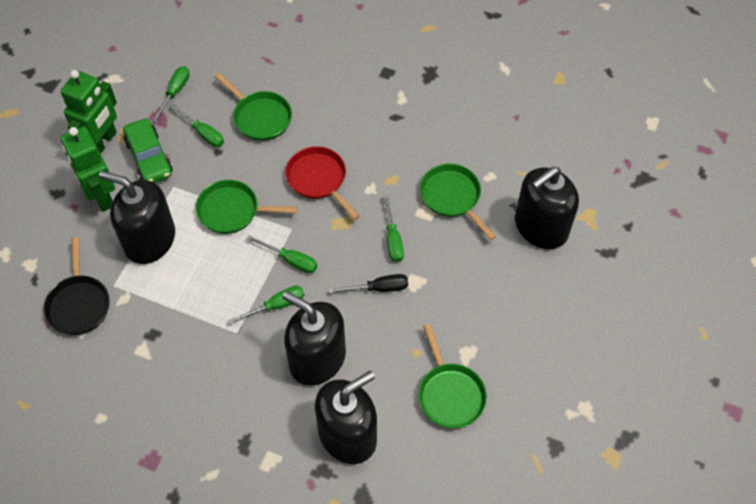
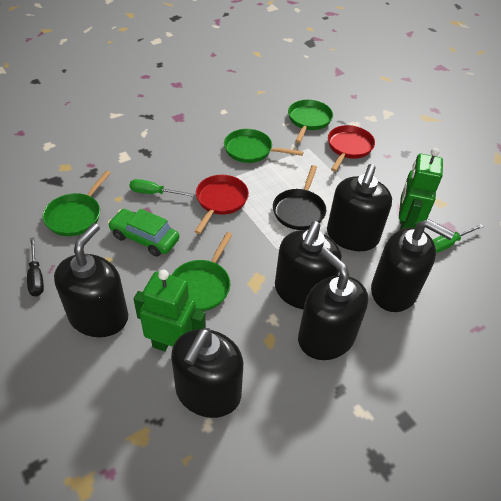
black soap dispenser: [99,171,175,264] [282,291,346,386] [315,371,377,464] [515,167,579,249] = 4 -> [54,223,128,337] [171,328,243,418] [275,221,342,310] [298,248,368,360] [327,164,392,251] [371,219,455,312] = 6
green screwdriver: [152,66,190,123] [170,103,224,147] [228,286,304,325] [247,235,317,273] [383,194,404,262] = 5 -> [129,179,194,197] [433,224,484,253] = 2
red pan: [285,146,360,220] = 1 -> [194,175,249,234] [328,125,375,172] = 2

